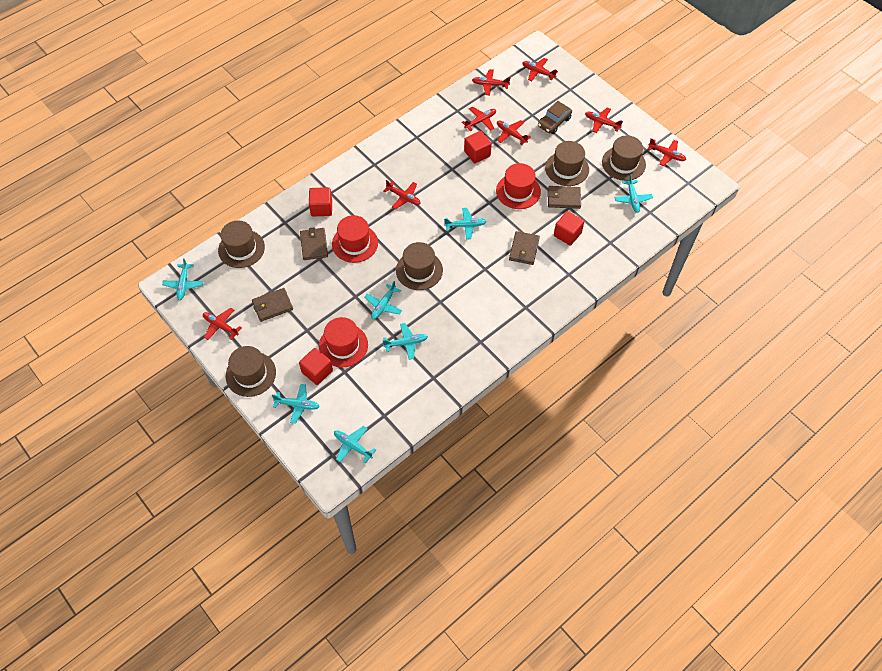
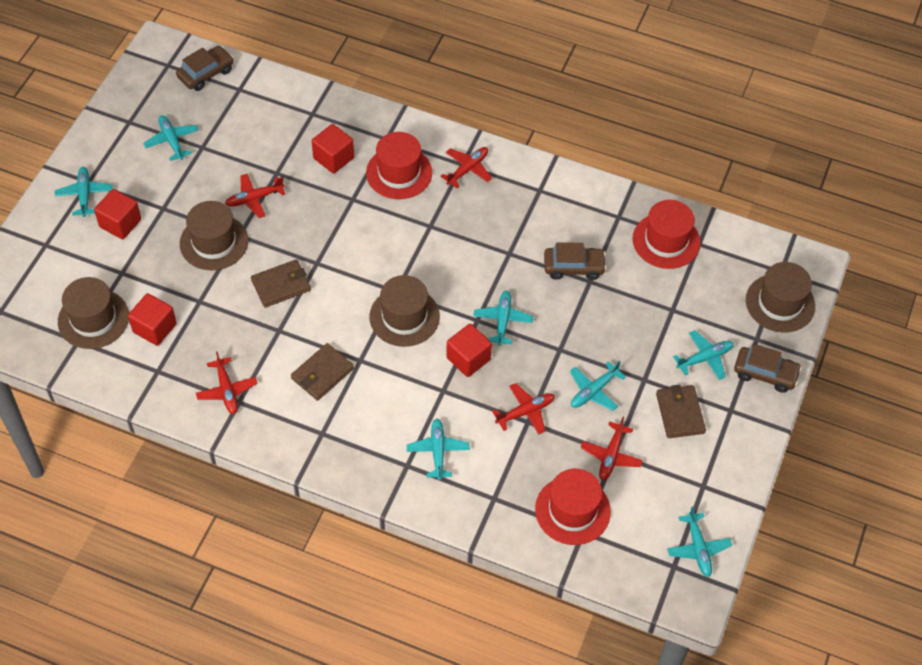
brown car: [538,101,572,134] = 1 -> [176,46,234,91] [544,242,607,280] [734,344,802,393] = 3
brown hat: [218,221,265,268] [226,346,276,397] [396,242,443,290] [545,141,589,186] [602,136,646,181] = 5 -> [58,277,129,349] [180,201,248,270] [369,275,440,347] [746,262,815,333] = 4
brown wallet: [252,288,293,322] [300,227,328,260] [509,231,540,265] [547,186,581,209] = 4 -> [251,259,311,308] [291,343,354,401] [656,385,706,438] = 3
red plane: [203,307,242,340] [384,180,421,209] [462,107,496,131] [472,69,510,95] [497,120,531,145] [522,58,558,81] [585,107,623,133] [647,138,686,166] = 8 -> [196,351,258,414] [225,174,285,218] [440,147,492,188] [492,383,555,435] [580,417,643,481] = 5

